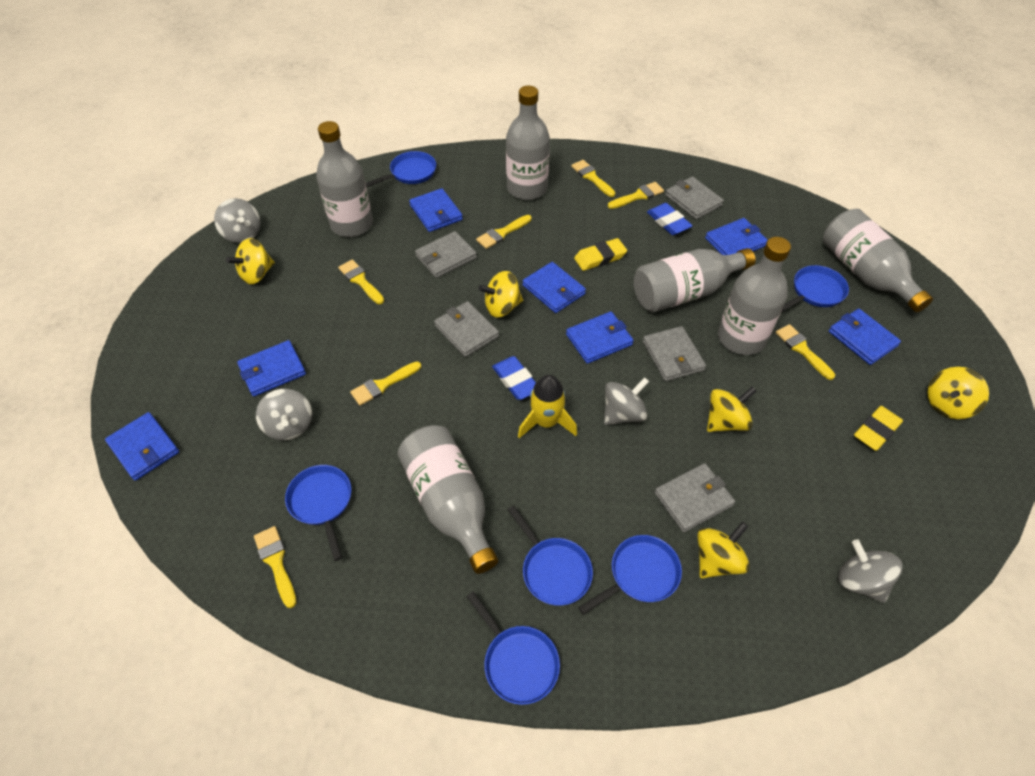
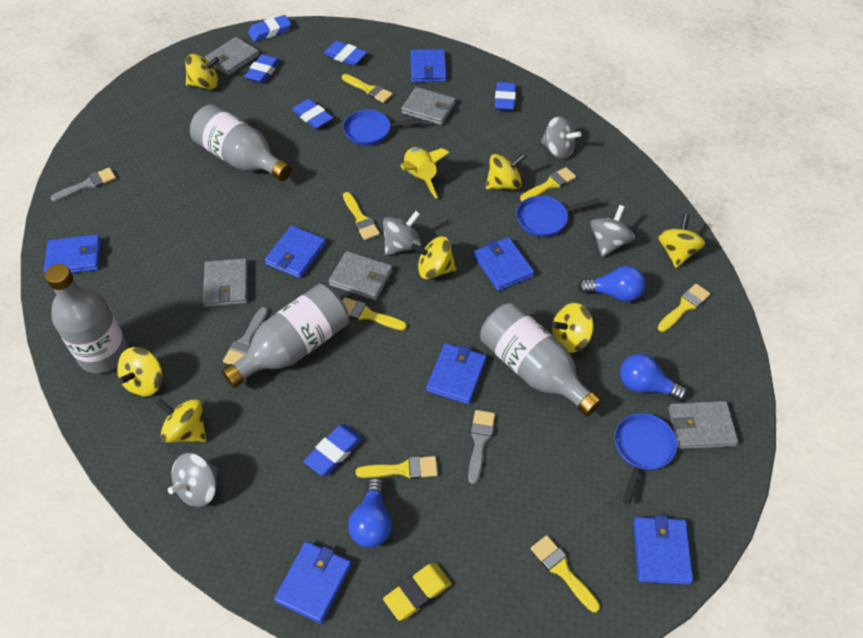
blue eraser: [492,356,536,400] [647,203,693,235] = 2 -> [244,54,281,83] [248,15,291,42] [292,99,333,129] [304,424,363,476] [323,41,367,66] [495,82,516,111] = 6
blue light bulb: none = 0 -> [348,478,392,548] [578,266,646,302] [620,354,687,401] = 3
blue pan: [285,465,351,561] [366,151,436,187] [467,591,560,705] [508,505,593,606] [578,535,682,615] [782,265,849,312] = 6 -> [343,110,422,146] [516,196,600,237] [614,413,677,504] = 3
grey bottle: [316,121,373,237] [398,425,498,574] [506,86,550,200] [634,248,756,313] [718,237,791,355] [823,209,933,312] = 6 -> [45,264,128,373] [190,104,292,181] [222,284,349,388] [480,303,602,416] = 4
grey brush: none = 0 -> [50,167,116,202] [223,307,268,364] [468,410,495,484] = 3
yellow eraser: [574,238,627,271] [854,406,903,451] = 2 -> [383,563,451,621] = 1
yellow spinning top: [226,238,275,284] [479,271,523,317] [697,522,750,578] [707,386,757,432] [928,367,989,419] = 5 -> [117,347,163,397] [156,398,206,443] [185,54,219,89] [411,236,457,279] [486,153,526,190] [552,303,594,353] [658,213,706,268] = 7

